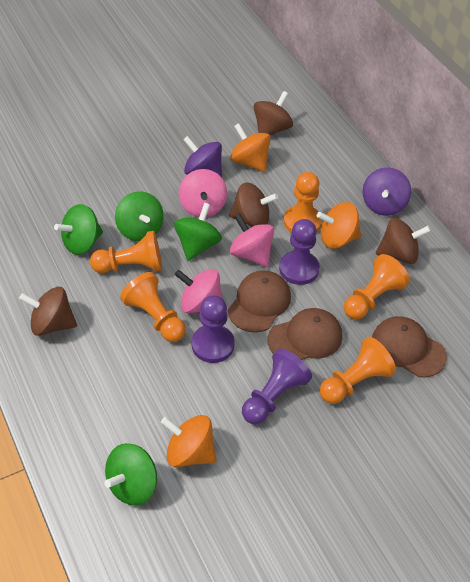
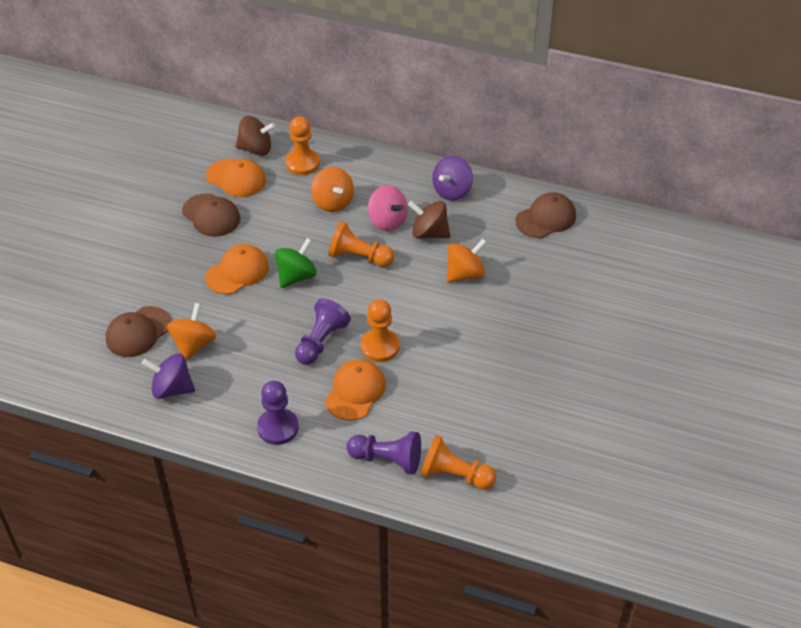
brown spinning top: [19,287,77,336] [229,183,278,227] [254,91,293,135] [376,218,431,264] = 4 -> [235,116,276,156] [408,201,450,239] = 2
green spinning top: [54,204,103,255] [105,443,157,506] [115,191,164,241] [174,203,222,261] = 4 -> [275,238,317,288] = 1
orange cap: none = 0 -> [205,244,269,294] [206,159,266,197] [325,359,386,420] = 3
orange pawn: [90,231,162,273] [120,272,186,342] [284,172,322,233] [320,337,396,404] [344,254,410,319] = 5 -> [285,116,320,175] [328,221,394,267] [361,299,400,362] [420,435,496,490] = 4
pink spinning top: [175,269,223,313] [179,169,227,217] [230,213,274,267] = 3 -> [368,185,408,231] = 1

